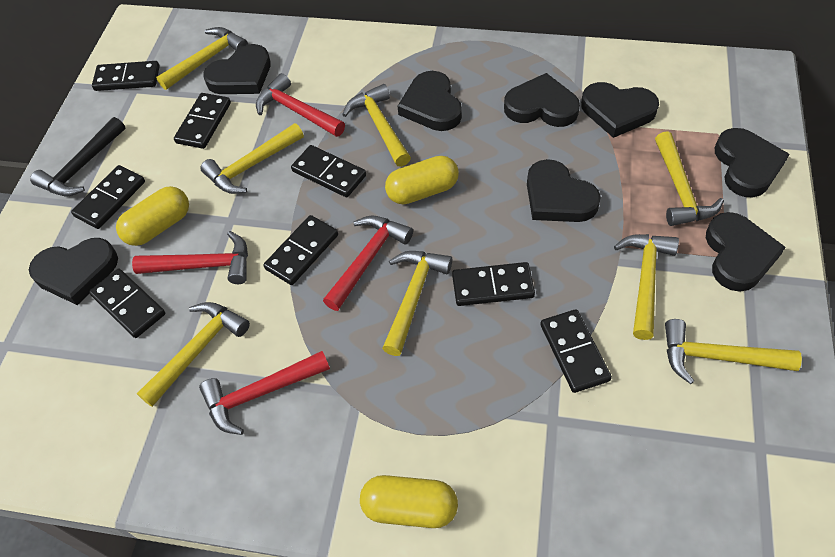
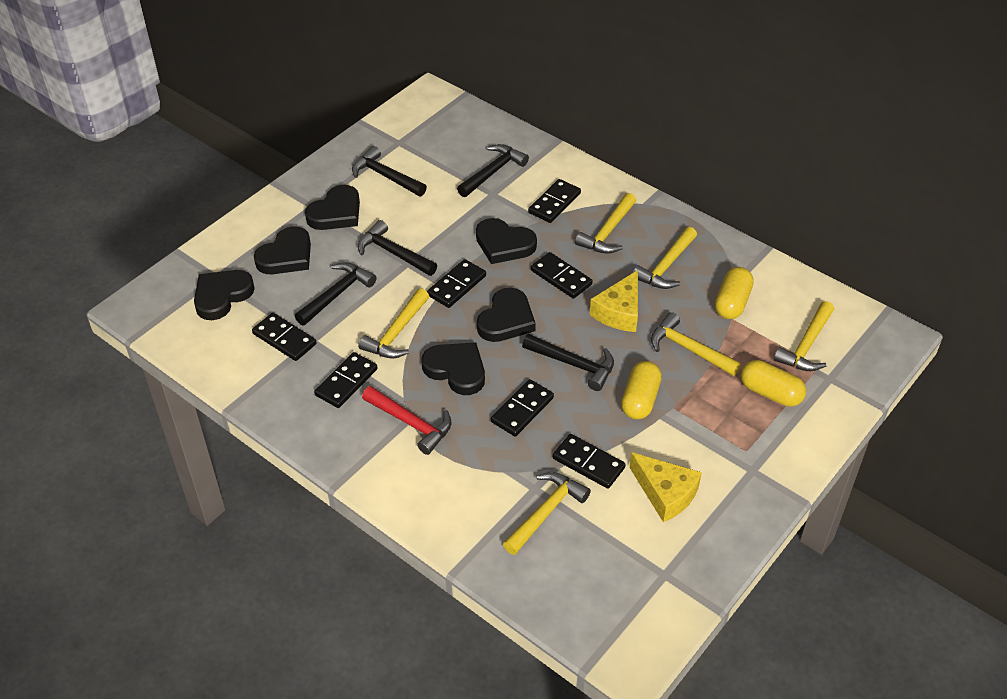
black domino: [71,165,145,229] [89,269,165,338] [92,61,160,91] [174,93,231,149] [263,215,338,285] [291,145,366,197] [452,262,535,306] [540,309,612,393] = 8 -> [252,313,316,361] [314,352,377,408] [427,259,486,308] [491,379,554,437] [528,179,581,223] [531,252,592,299] [553,434,626,489] = 7
black hammer: [30,117,126,196] = 1 -> [295,262,377,326] [352,146,427,196] [358,220,437,276] [457,144,529,197] [522,334,614,391] = 5
black heart: [29,238,118,305] [203,44,271,94] [398,71,462,131] [504,73,580,127] [527,159,601,222] [581,82,659,138] [706,212,786,292] [715,128,790,198] = 8 -> [194,270,255,320] [254,226,311,274] [305,185,360,230] [421,342,485,395] [476,218,537,264] [477,288,536,342] = 6
red hammer: [132,231,248,284] [199,351,330,435] [256,73,345,137] [323,216,413,311] = 4 -> [362,386,451,455] = 1
yellow cheese: none = 0 -> [590,270,638,332] [630,452,702,522] = 2
yellow hammer: [137,302,250,407] [156,27,248,90] [200,123,304,194] [342,84,411,167] [382,251,452,356] [614,234,679,340] [655,131,724,226] [665,319,802,384] = 8 -> [358,288,429,358] [503,472,591,555] [575,193,636,254] [632,227,697,289] [651,312,741,376] [773,301,834,371] = 6

